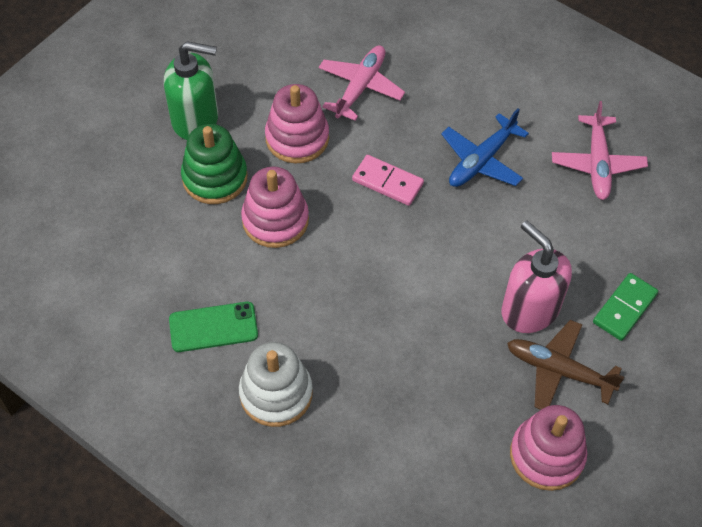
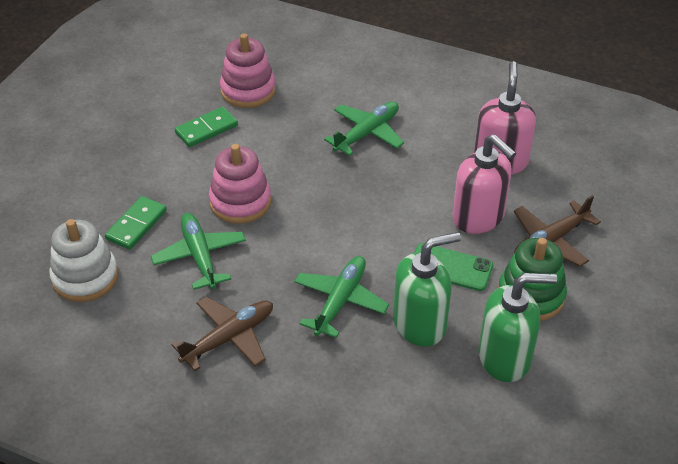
blue plane: [441,108,529,187] = 1 -> none = 0
brown plane: [507,320,624,410] = 1 -> [171,296,273,371] [514,195,601,267] = 2
green domino: [593,273,658,341] = 1 -> [105,196,167,250] [175,107,238,147] = 2
green plane: none = 0 -> [151,213,246,290] [294,256,389,338] [324,102,404,156] = 3
green soap dispenser: [164,41,218,140] = 1 -> [393,232,461,346] [478,273,557,382] = 2
pink domino: [352,155,424,206] = 1 -> none = 0
pink plane: [319,46,405,121] [552,101,648,200] = 2 -> none = 0
pink soap dispenser: [501,220,572,333] = 1 -> [452,134,516,234] [474,61,536,175] = 2
pink stacking toy: [241,166,309,248] [265,84,329,164] [510,405,587,491] = 3 -> [209,144,271,224] [220,33,276,108] = 2

